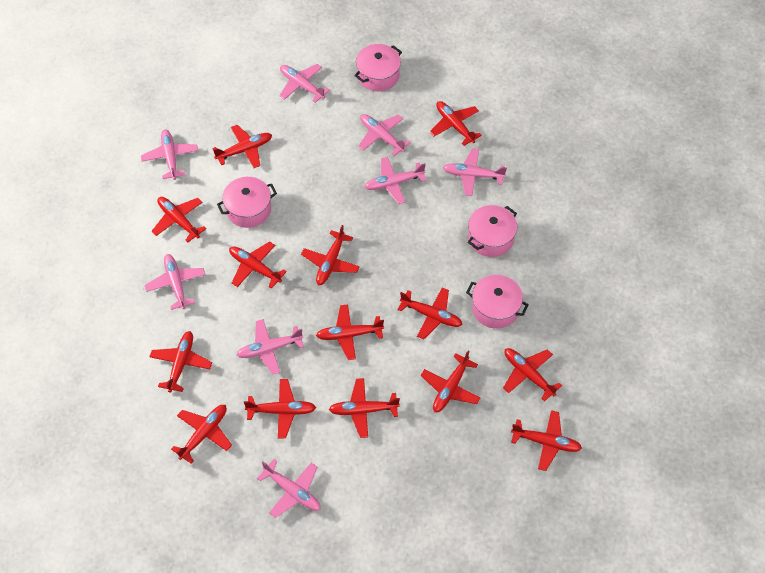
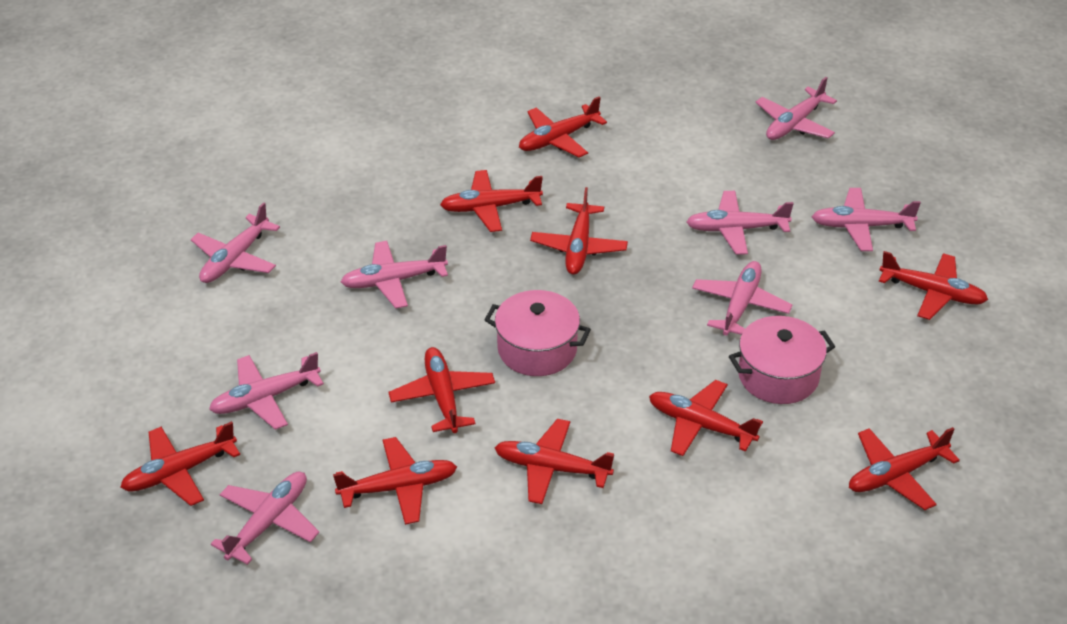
pink pot: [217,177,277,228] [354,44,402,91] [466,275,529,329] [468,205,517,257] = 4 -> [485,290,591,376] [729,316,835,404] = 2
red plane: [149,331,212,393] [152,197,206,242] [171,405,232,464] [212,125,272,168] [229,241,287,289] [244,379,316,438] [301,225,360,285] [316,304,384,360] [329,378,400,438] [398,288,463,339] [421,351,481,412] [430,101,482,146] [503,348,562,402] [511,410,582,471] = 14 -> [120,421,240,506] [333,437,457,525] [388,347,495,433] [440,170,543,232] [495,419,614,504] [519,96,607,157] [530,187,628,275] [649,380,763,456] [849,427,960,510] [879,251,988,320] = 10

